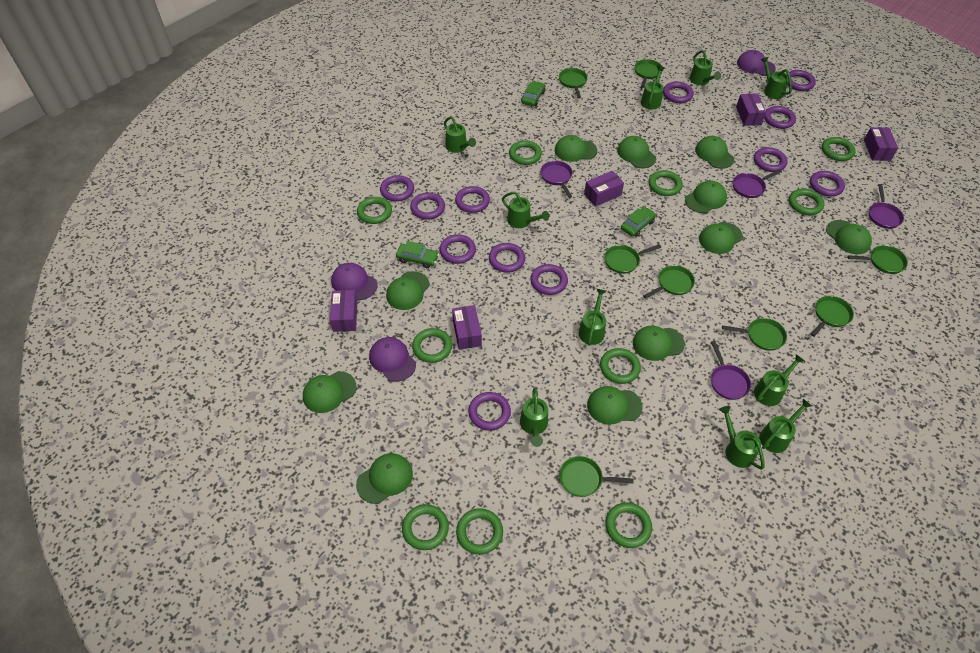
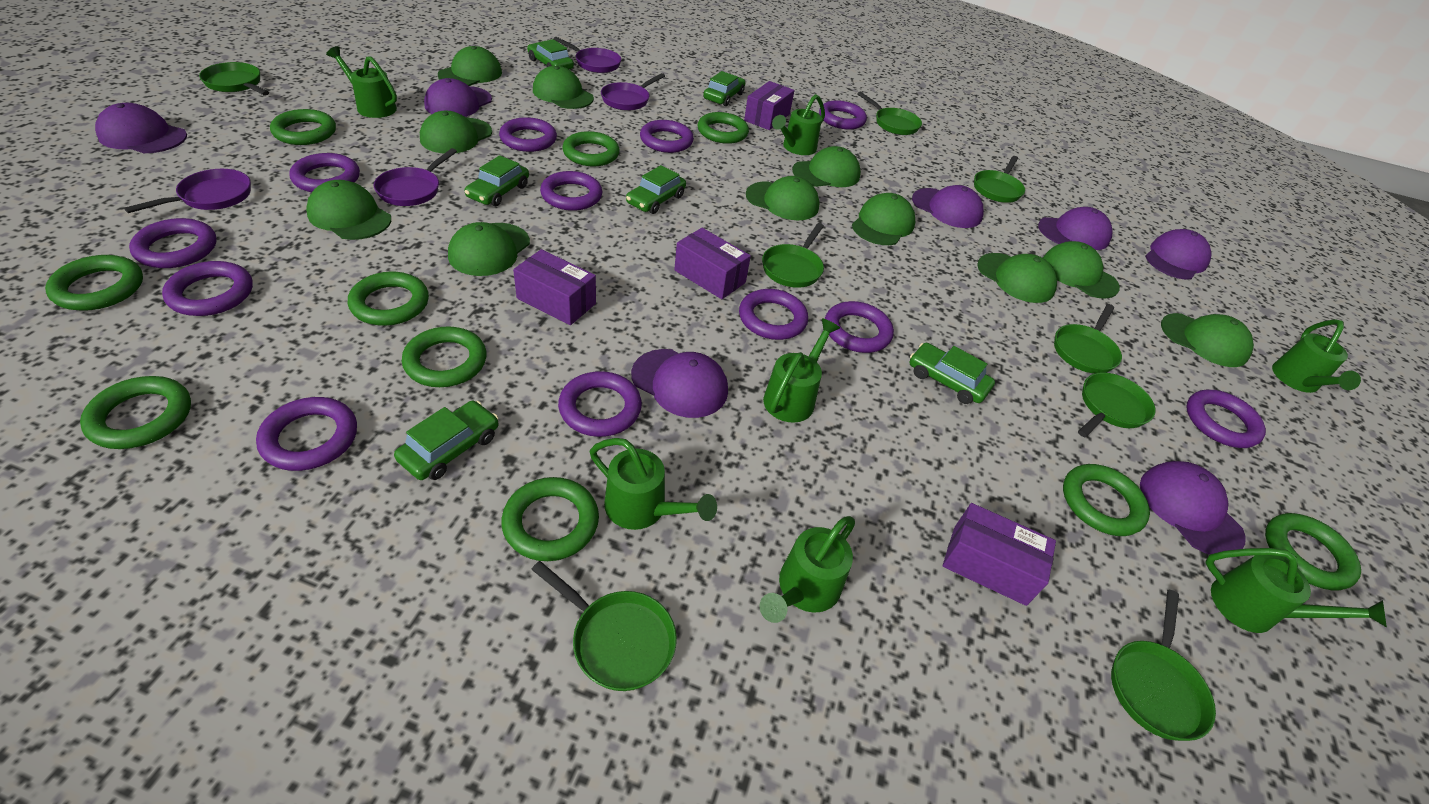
green car: [396,241,439,268] [521,81,546,106] [621,207,656,237] = 3 -> [394,400,499,480] [465,155,529,206] [527,39,574,69] [626,165,686,214] [704,71,745,106] [910,343,995,404] = 6
green watering can: [444,117,476,153] [502,192,549,228] [520,388,548,447] [578,289,606,345] [641,66,665,109] [689,50,721,85] [719,406,764,470] [754,354,805,406] [759,399,812,453] [761,57,792,99] = 10 -> [326,46,397,118] [590,438,717,530] [759,516,855,623] [763,318,840,423] [772,94,825,155] [1205,548,1387,633] [1272,319,1361,393] = 7
purple box: [330,290,357,332] [452,305,482,350] [584,171,624,207] [736,93,766,126] [864,127,898,161] = 5 -> [513,249,596,325] [674,228,751,299] [744,81,794,130] [943,503,1056,606] = 4
purple cap: [331,263,378,300] [369,337,416,382] [737,50,776,76] = 3 -> [95,103,187,153] [424,78,492,117] [631,349,728,418] [912,185,984,228] [1038,207,1113,250] [1140,461,1246,555] [1145,229,1212,280] = 7

